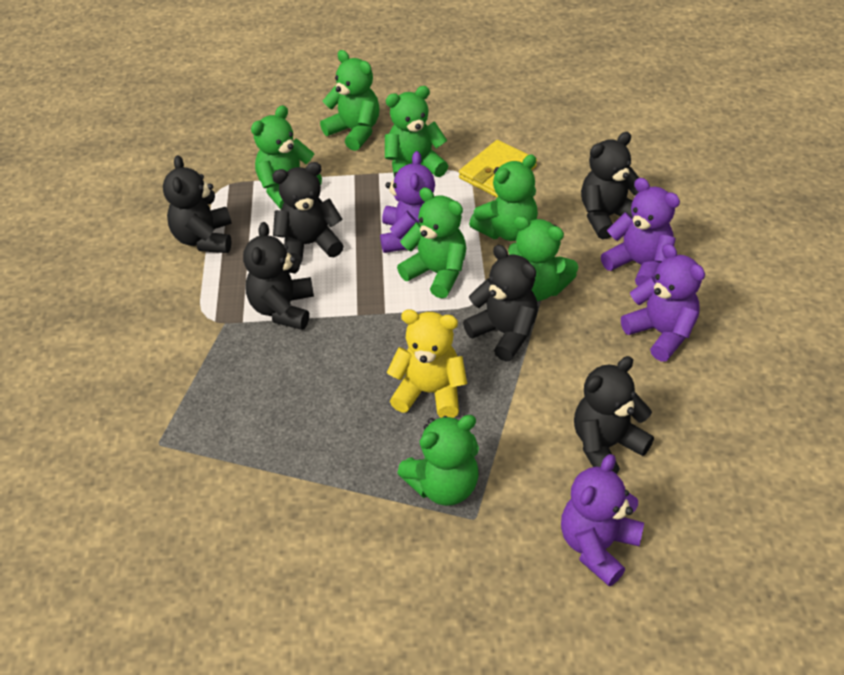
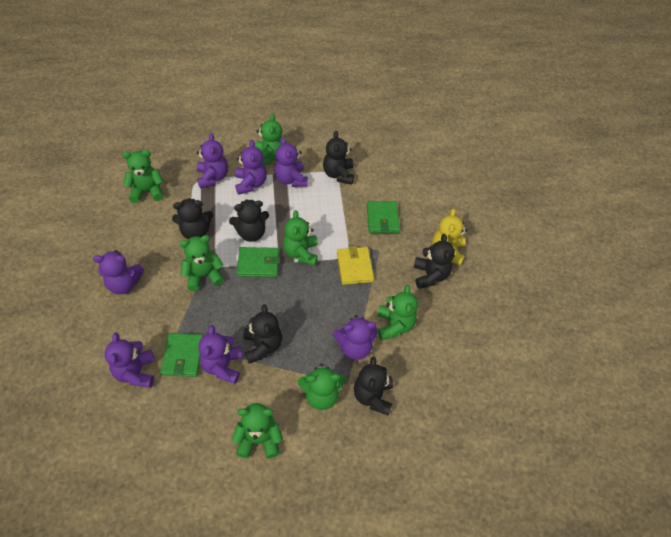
green wallet: none = 0 -> [160,333,203,377] [237,247,279,277] [367,201,400,233] = 3
purple teddy bear: [380,151,435,253] [561,454,644,587] [601,178,680,286] [621,243,705,362] = 4 -> [93,250,144,294] [105,332,155,388] [196,133,228,189] [199,325,242,384] [235,140,267,195] [274,137,308,187] [333,315,378,360] = 7

